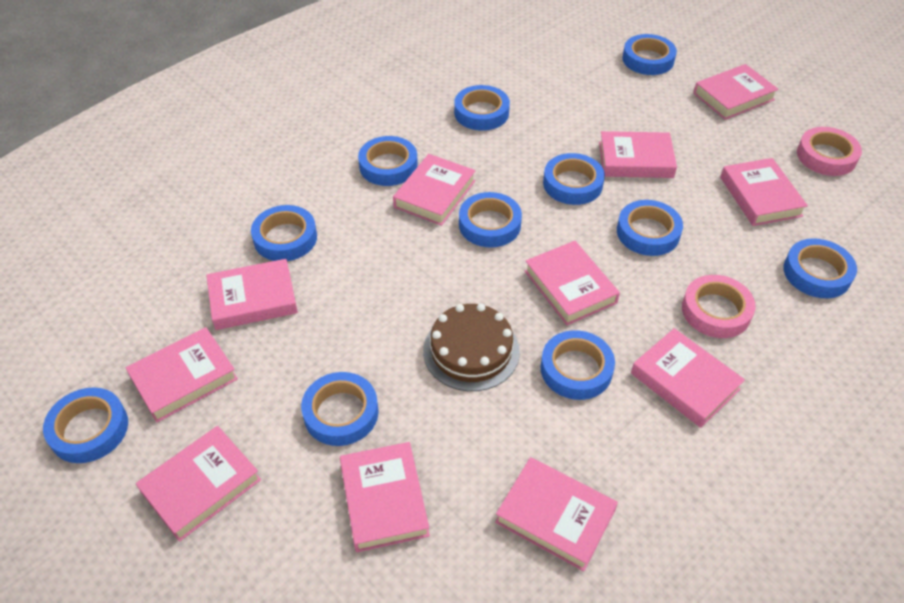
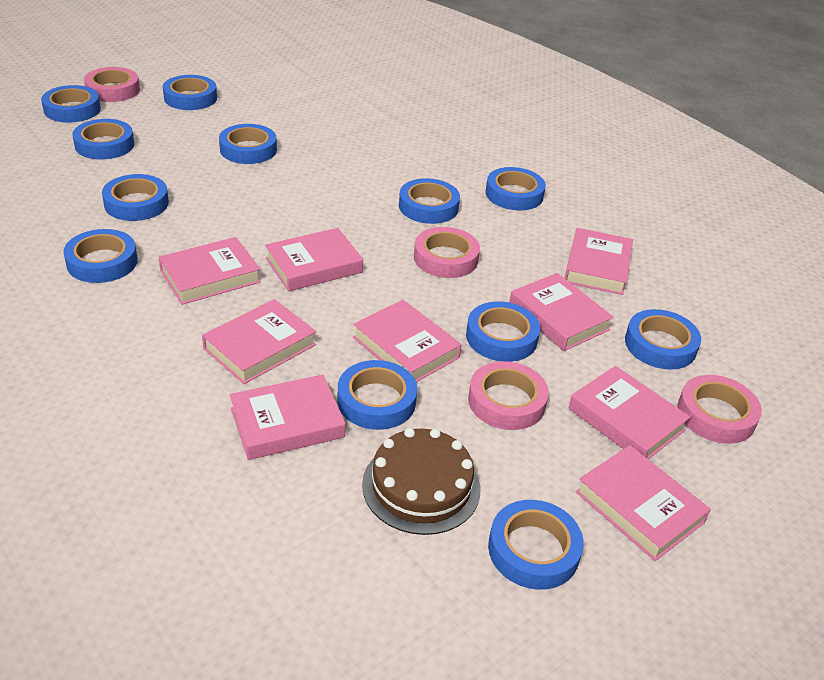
blue tape: [43,387,128,463] [251,205,317,261] [301,372,379,446] [358,136,418,186] [454,85,510,131] [459,192,522,247] [541,330,615,400] [543,153,605,205] [617,200,683,256] [622,34,677,75] [784,238,857,298] = 11 -> [41,85,101,123] [63,229,138,283] [72,119,134,159] [102,174,169,221] [163,75,217,110] [219,124,277,164] [337,360,417,430] [399,178,460,224] [466,301,540,362] [485,167,546,211] [488,500,584,590] [625,309,701,370] = 12
pink book: [126,327,238,423] [136,426,261,542] [206,259,298,330] [340,442,430,552] [393,154,476,226] [495,457,618,571] [525,241,620,325] [599,131,677,178] [631,328,745,428] [693,64,779,120] [720,158,808,226] = 11 -> [158,237,261,305] [202,299,316,384] [230,375,346,460] [265,228,363,291] [353,300,462,382] [509,273,614,351] [565,228,633,295] [569,366,690,459] [576,445,711,561] = 9
pink tape: [682,275,755,338] [797,127,862,176] = 2 -> [84,67,140,102] [414,227,480,278] [468,361,549,430] [677,375,762,444] = 4

